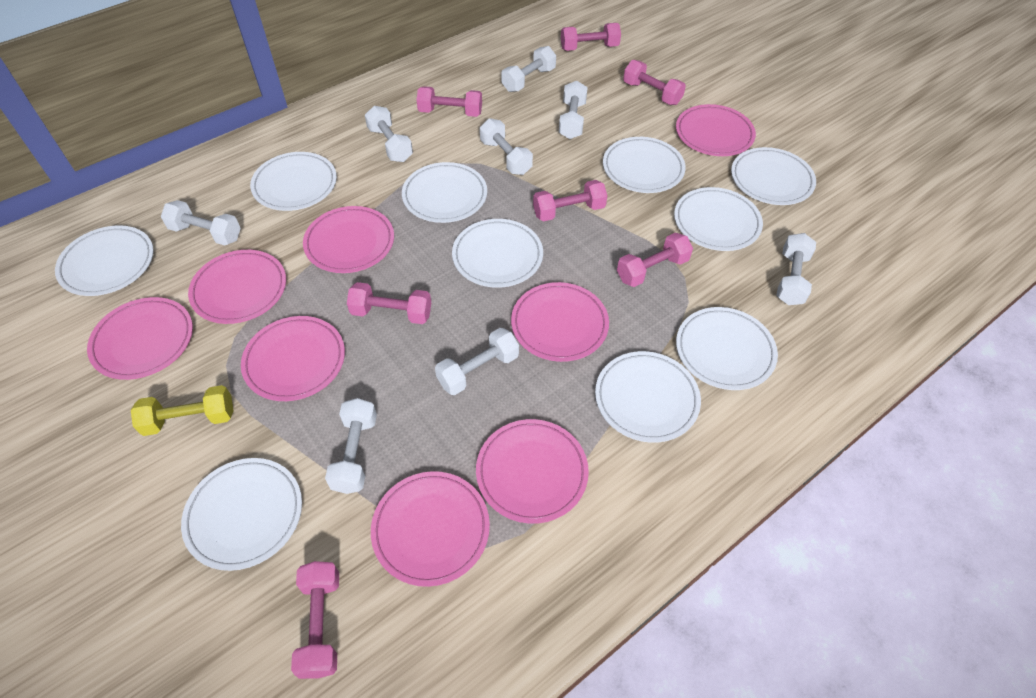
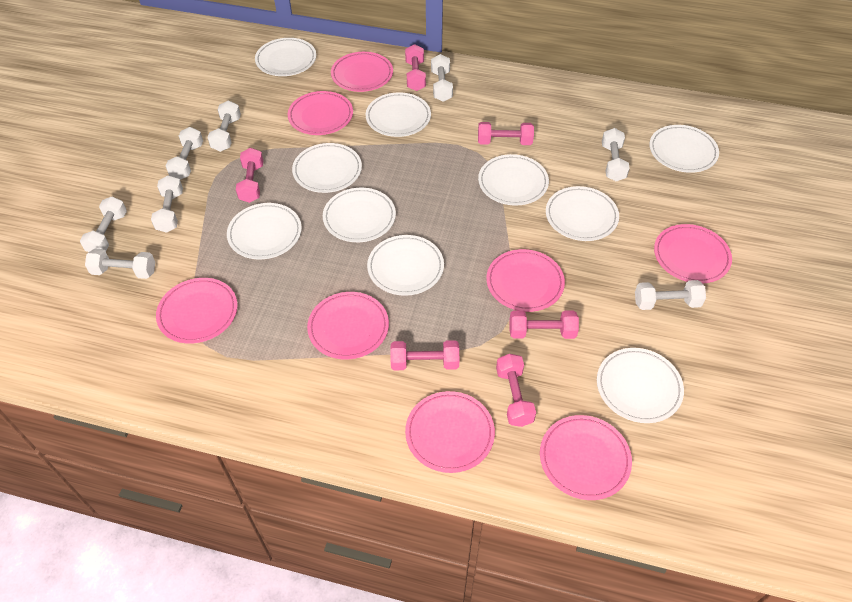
pink dumbbell: [291,561,339,679] [347,282,431,324] [417,86,482,117] [533,180,607,222] [561,23,621,51] [617,233,693,287] [623,60,686,105] = 7 -> [236,148,263,203] [390,340,459,370] [405,44,426,91] [478,122,534,145] [496,354,536,427] [510,310,579,339] = 6
yellow dumbbell: [131,385,233,436] = 1 -> none = 0

